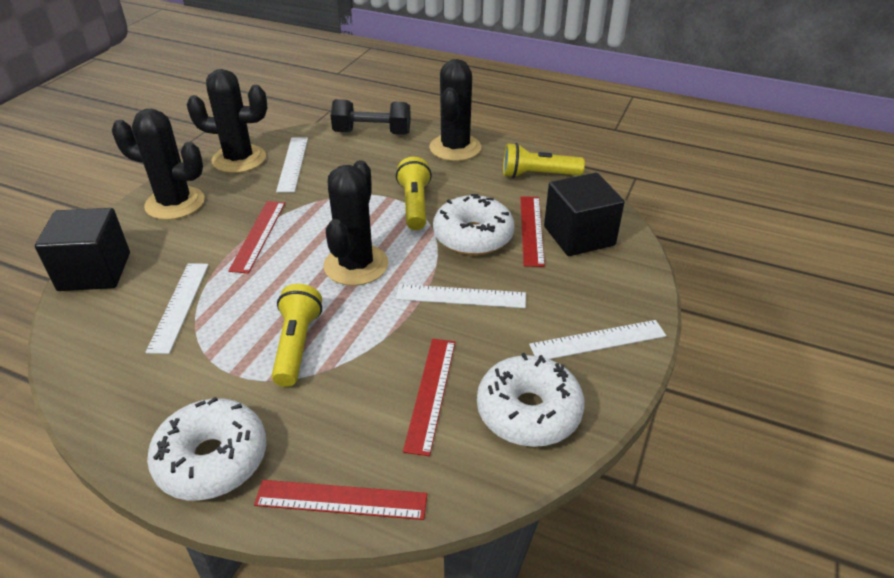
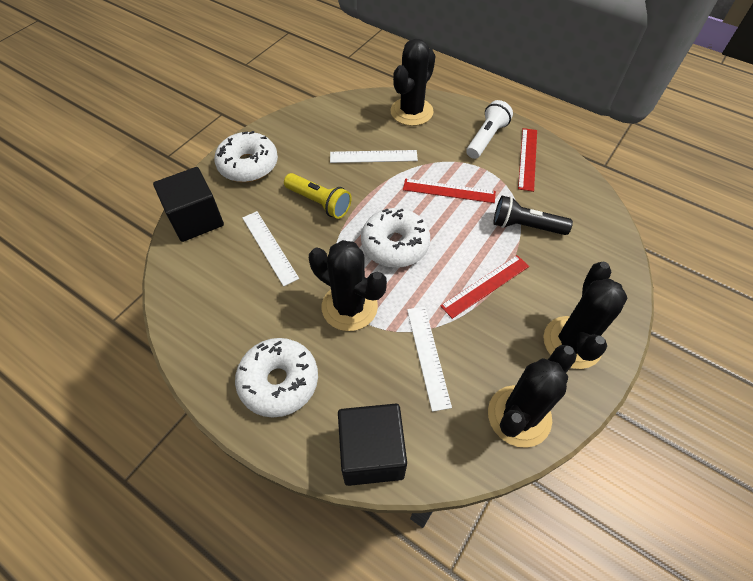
black dumbbell: [331,99,411,135] = 1 -> none = 0
black flashlight: none = 0 -> [493,196,573,235] = 1
red ruler: [228,201,285,273] [254,480,427,520] [403,339,456,456] [520,196,545,267] = 4 -> [403,178,496,203] [440,255,529,319] [518,128,537,192] = 3
white flashlight: none = 0 -> [466,100,513,159] = 1
white ruler: [146,263,209,354] [276,137,308,192] [396,284,526,308] [529,320,666,359] = 4 -> [242,211,299,286] [330,150,418,163] [407,307,452,412] = 3
yellow flashlight: [272,284,322,387] [396,157,432,230] [503,143,585,178] = 3 -> [284,173,352,219] = 1

